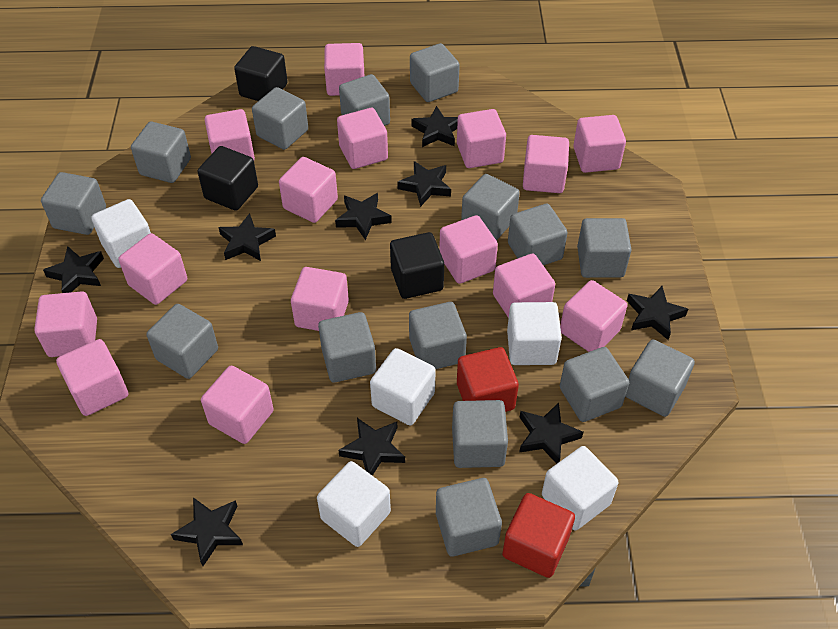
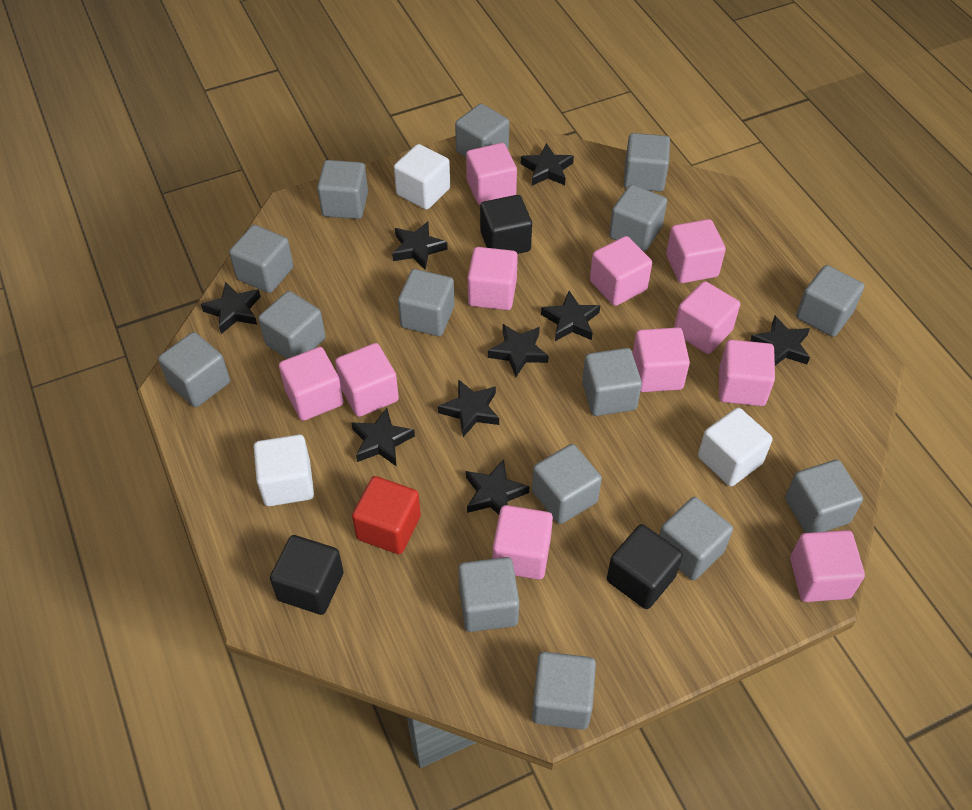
pink cube: [34,291,97,357] [56,339,128,416] [118,233,187,305] [201,366,274,444] [205,109,255,160] [279,157,338,223] [291,267,349,331] [324,43,364,96] [337,108,388,169] [439,215,498,284] [457,109,506,168] [493,253,555,318] [523,135,569,193] [560,280,627,352] [573,115,626,173] = 15 -> [279,347,343,421] [335,343,399,417] [466,143,517,205] [468,247,518,310] [493,505,553,580] [590,236,652,306] [632,327,690,392] [666,219,726,283] [674,281,740,354] [719,340,775,406] [790,530,865,602] = 11
red cube: [457,347,519,412] [502,493,575,578] = 2 -> [352,476,421,554] = 1
white cube: [91,199,151,268] [317,461,391,547] [370,348,436,425] [507,302,562,365] [542,446,619,530] = 5 -> [254,434,314,506] [394,144,450,210] [698,408,772,486] = 3

